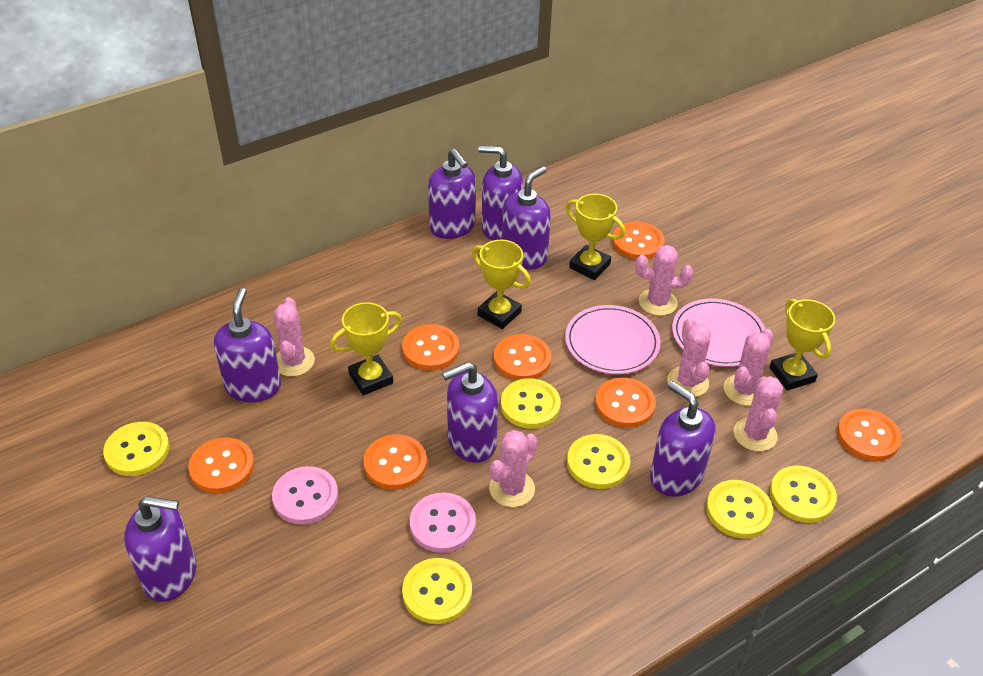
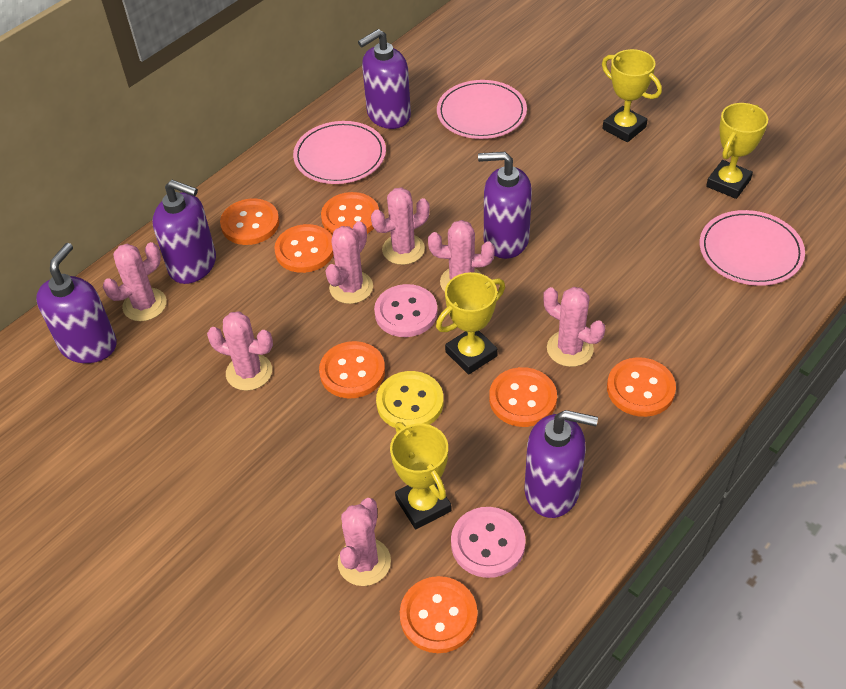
pink cactus: [273,297,315,377] [489,430,537,507] [635,245,693,316] [667,318,711,397] [724,329,774,406] [734,376,783,451] = 6 -> [103,242,167,321] [207,311,273,391] [325,221,373,304] [338,498,391,586] [371,187,430,265] [428,220,495,292] [543,287,605,367] = 7
pink plate: [565,305,660,374] [672,299,766,367] = 2 -> [293,121,386,184] [437,80,527,139] [700,210,805,286] = 3
purple soap dispenser: [124,496,196,602] [214,288,281,402] [428,149,476,239] [442,362,498,463] [478,146,523,240] [502,166,551,269] [650,381,715,497] = 7 -> [36,243,117,363] [153,180,216,284] [358,29,411,129] [478,152,532,259] [525,410,598,518] = 5
yellow button: [103,422,170,476] [402,558,472,624] [501,378,561,429] [567,434,630,489] [706,480,773,538] [770,466,837,523] = 6 -> [376,371,444,428] = 1

